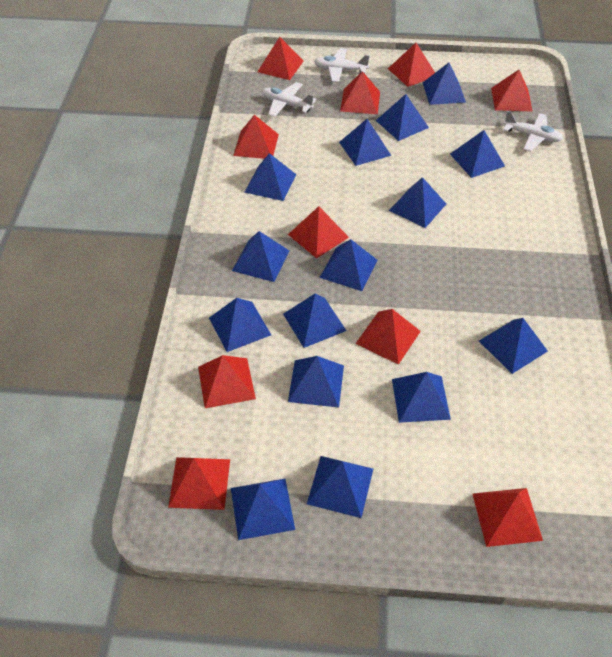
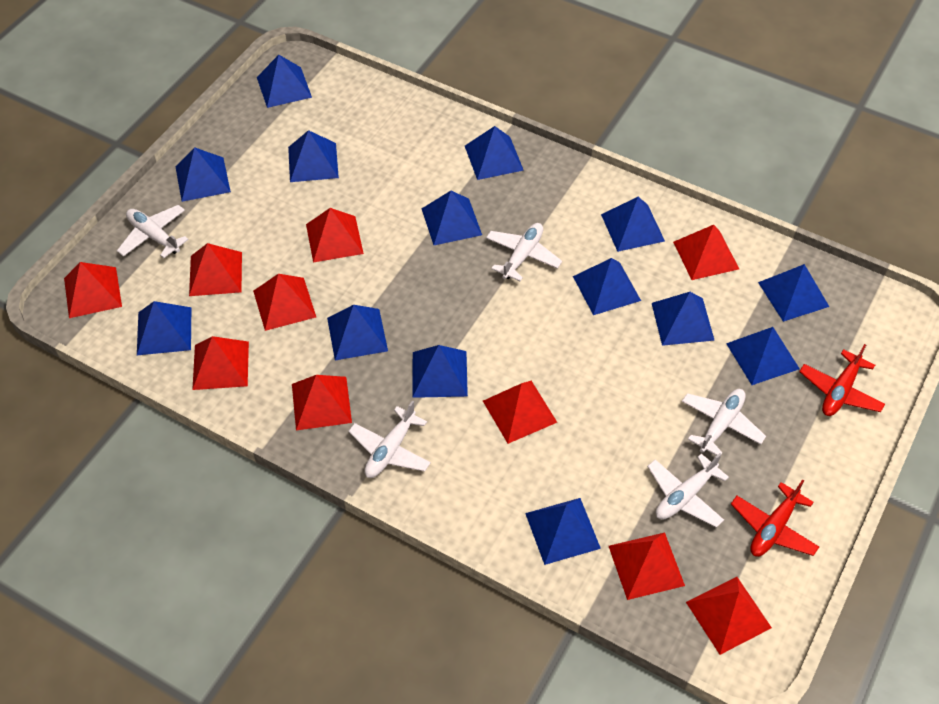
blue pyramid: [209,298,271,352] [231,479,295,540] [232,231,289,282] [245,153,296,201] [283,294,347,348] [288,356,344,408] [307,456,373,518] [319,239,378,291] [339,119,391,166] [376,94,429,141] [389,177,446,228] [392,372,451,423] [423,63,466,105] [450,130,505,178] [479,318,548,374] = 15 -> [137,301,191,355] [176,147,231,202] [257,55,312,108] [288,130,339,182] [327,305,388,360] [412,345,468,398] [422,191,482,245] [465,126,524,180] [525,498,601,565] [573,258,641,315] [601,197,665,252] [652,292,715,346] [726,327,800,385] [758,264,829,322] = 14
red plane: none = 0 -> [731,479,819,557] [799,344,885,416] = 2
white plane: [262,82,316,117] [314,48,370,82] [503,111,563,151] = 3 -> [117,205,189,258] [348,401,431,478] [486,223,562,281] [647,453,729,528] [682,389,766,456] = 5

